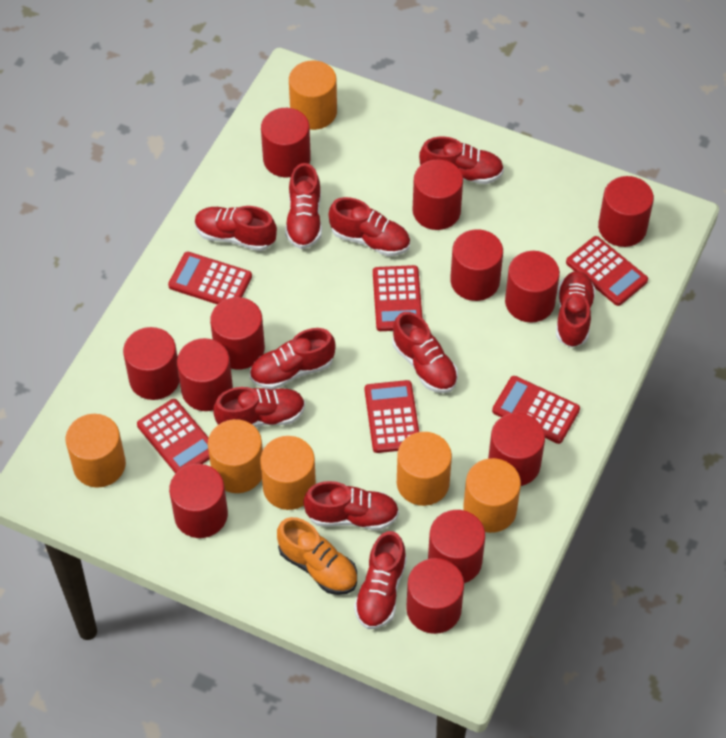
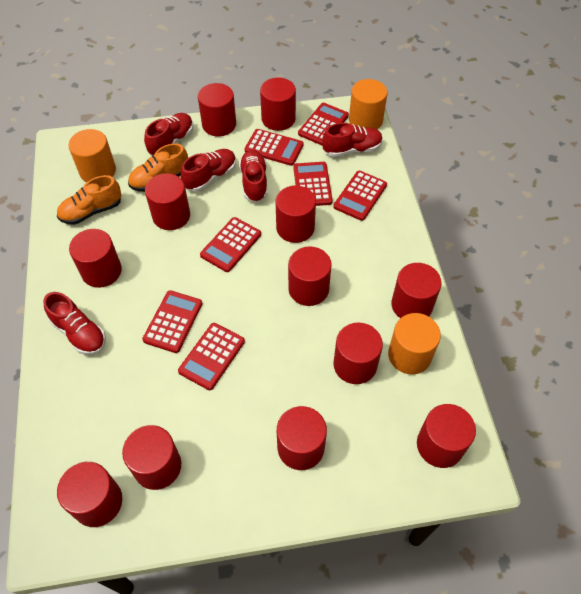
orange cylinder: [65,414,126,488] [208,419,263,493] [260,436,316,510] [289,61,337,130] [397,432,452,506] [463,458,521,533] = 6 -> [68,129,116,183] [349,79,387,129] [388,313,441,374] = 3
orange shoe: [277,517,357,595] = 1 -> [57,175,121,225] [128,143,188,192] = 2
red calculator: [137,399,210,474] [168,252,252,305] [365,380,419,453] [373,265,423,331] [492,376,580,444] [566,236,648,306] = 6 -> [142,290,203,353] [178,323,245,390] [200,217,261,272] [245,129,304,166] [293,162,333,206] [298,103,349,146] [333,171,387,221] = 7
red shoe: [195,206,277,251] [213,387,305,427] [250,328,336,390] [285,163,322,249] [303,481,399,530] [329,197,410,256] [354,531,407,629] [393,312,458,393] [419,137,504,184] [556,271,595,348] = 10 -> [43,292,106,355] [144,113,193,156] [181,149,236,192] [239,150,268,202] [322,123,383,157] = 5

